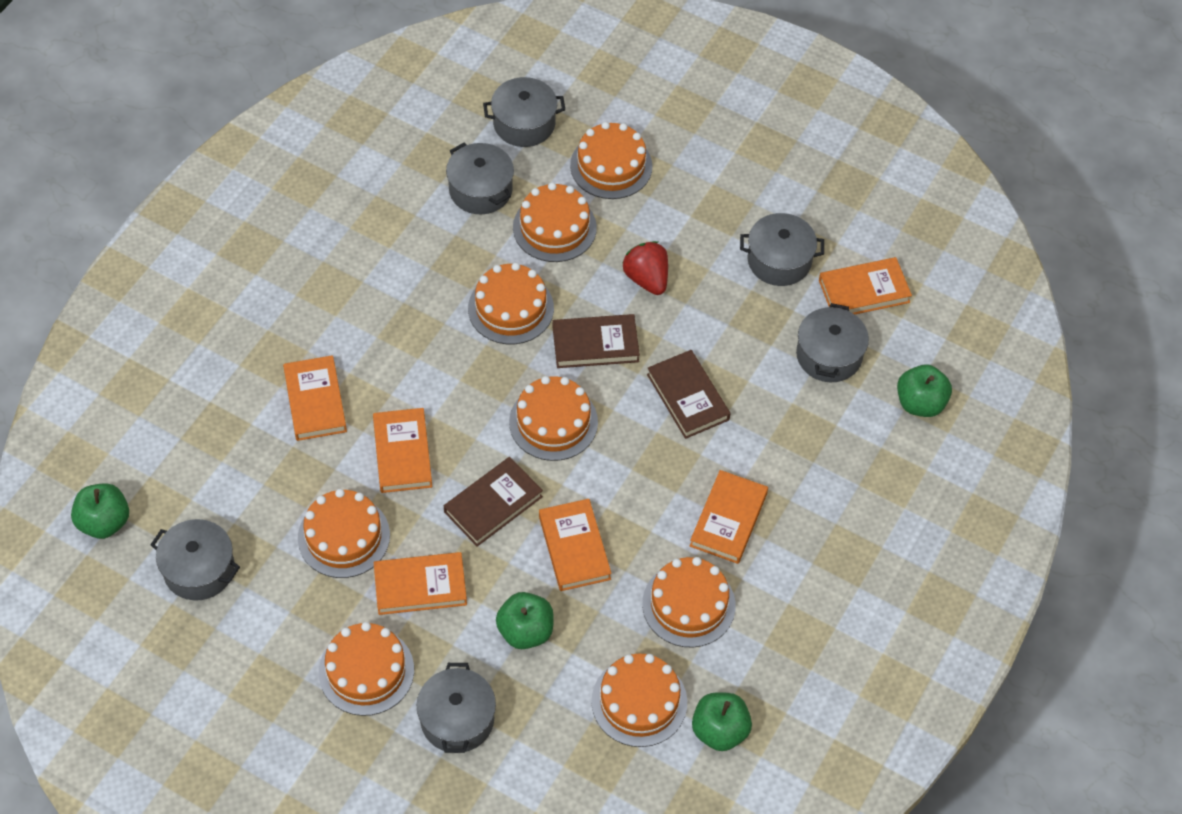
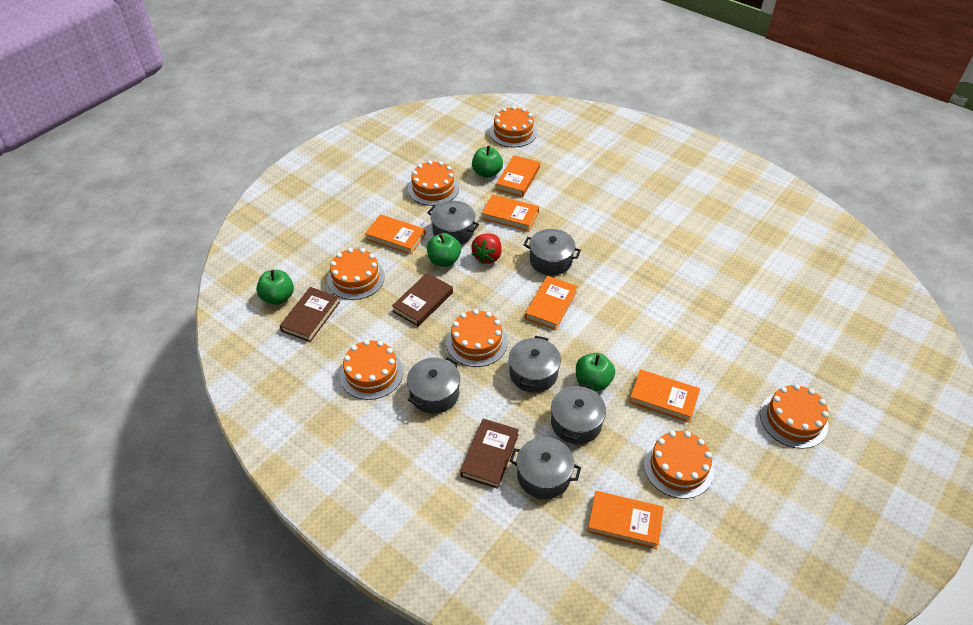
orange cake: [298,489,390,578] [319,622,414,716] [468,263,554,344] [509,376,598,461] [513,182,597,262] [570,122,652,199] [592,654,687,747] [642,557,736,648] = 8 -> [327,248,385,300] [340,340,403,400] [408,160,459,206] [446,309,508,367] [490,106,537,147] [644,431,714,499] [760,384,829,449] = 7

